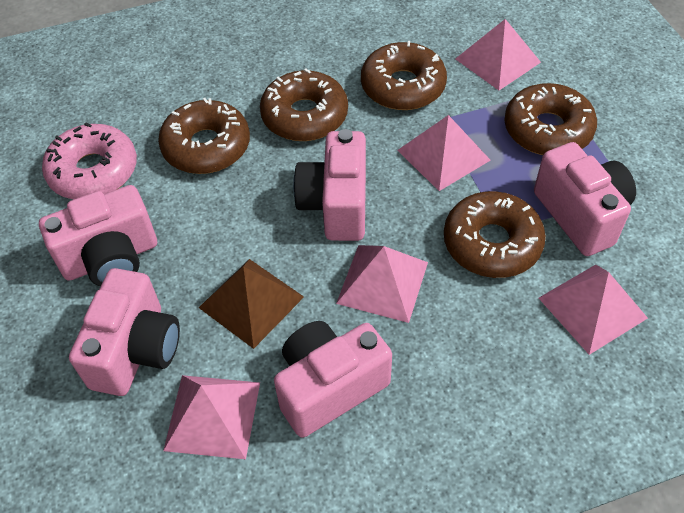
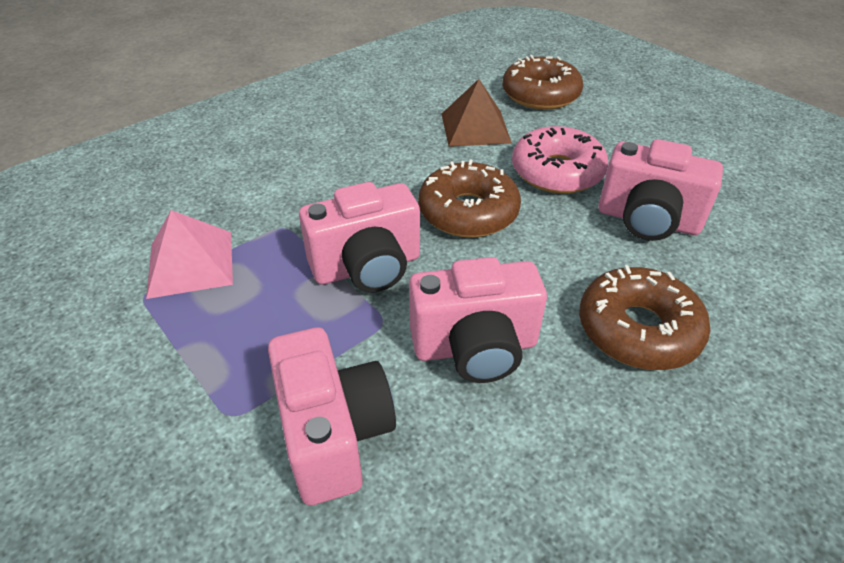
brown donut: [158,98,250,174] [260,69,348,141] [361,41,447,110] [444,191,546,278] [505,83,597,155] = 5 -> [418,159,521,238] [502,55,583,110] [579,265,710,370] = 3
pink camera: [39,185,157,286] [69,268,180,396] [274,321,392,438] [293,129,366,241] [534,142,636,256] = 5 -> [268,327,396,505] [299,182,420,293] [409,257,547,383] [598,139,723,241] = 4
pink pyramid: [163,375,260,459] [336,245,428,323] [397,115,491,191] [455,19,541,90] [539,265,648,355] = 5 -> [146,210,233,299] = 1

